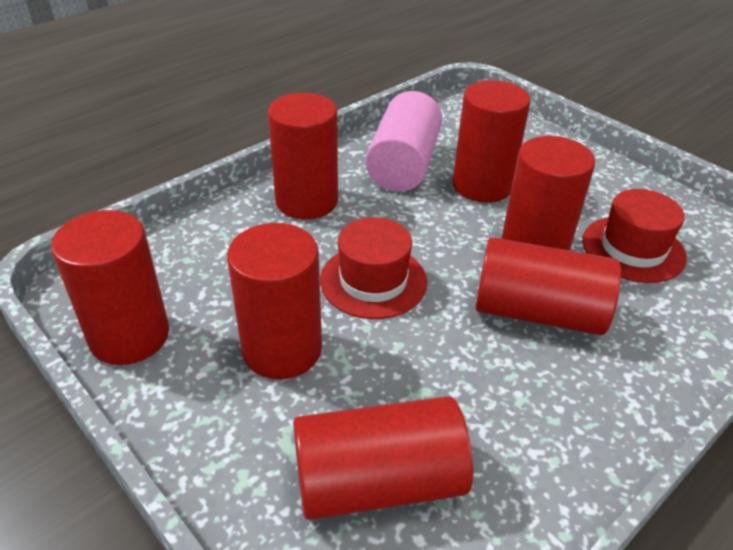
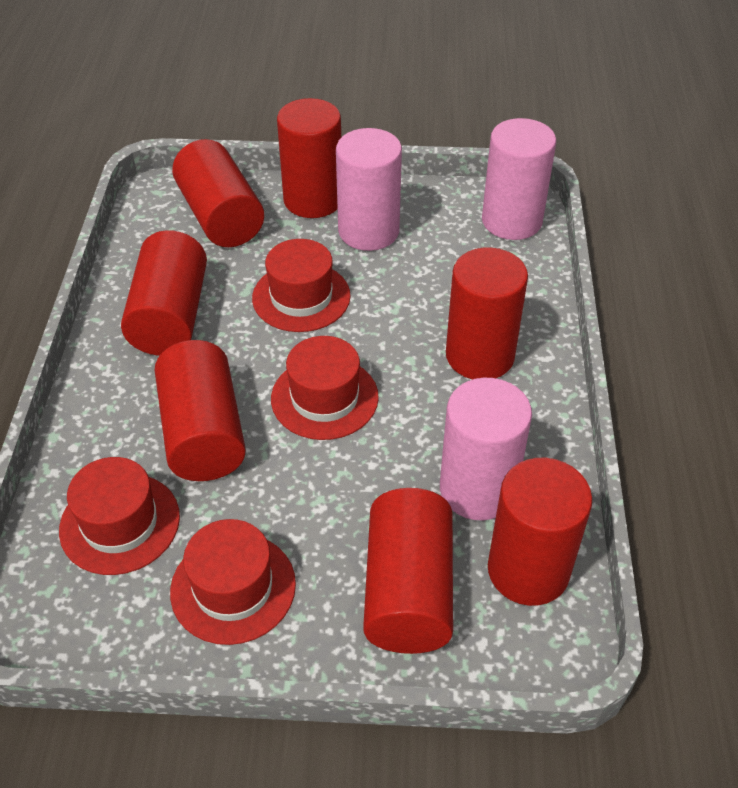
pink cylinder: [365,91,442,192] = 1 -> [336,128,402,251] [440,378,532,520] [482,118,556,240] = 3
red hat: [320,217,427,319] [582,189,687,283] = 2 -> [59,457,180,575] [170,519,296,645] [252,239,351,332] [271,336,379,440] = 4

